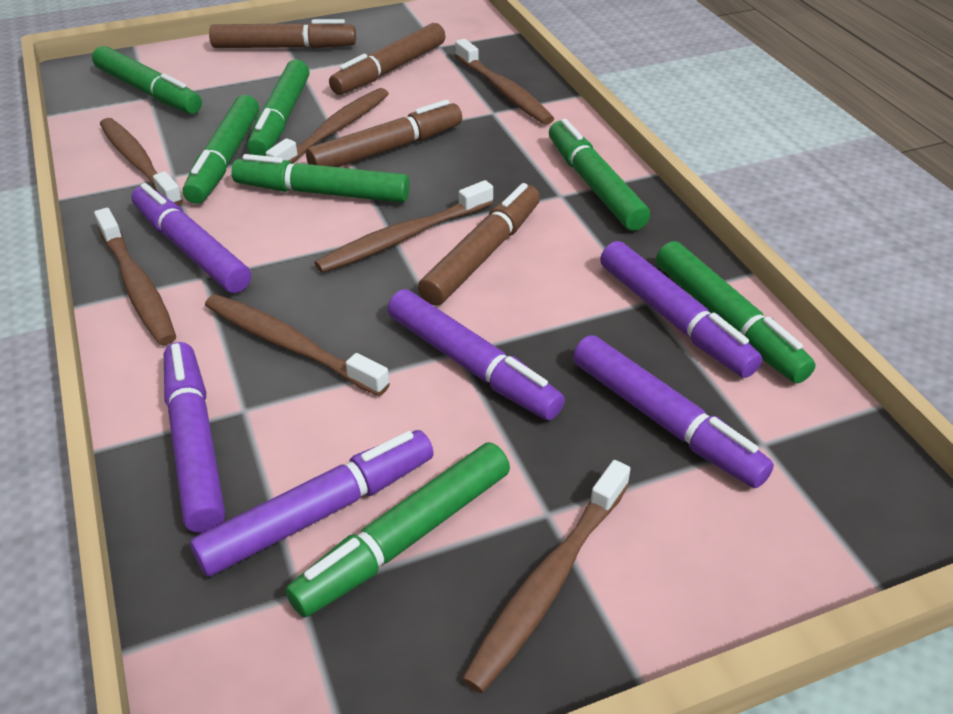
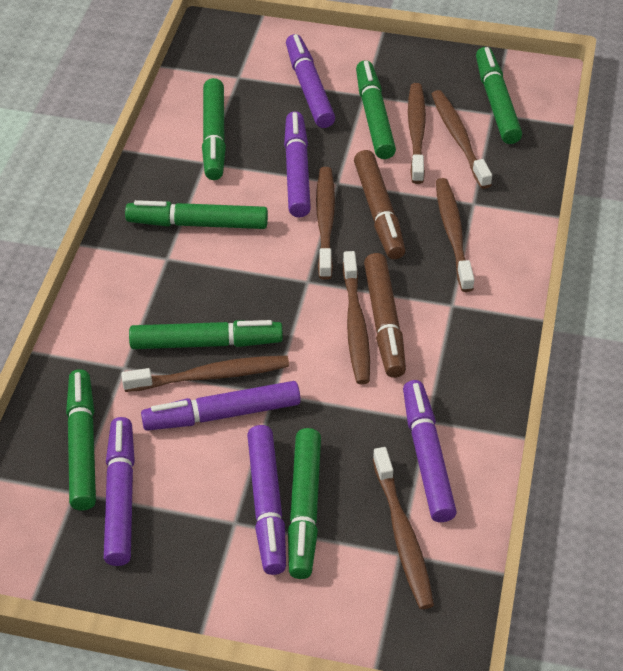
brown marker: [209,19,356,49] [306,100,462,167] [329,23,446,95] [418,183,540,306] = 4 -> [354,150,405,259] [364,253,406,378] = 2

